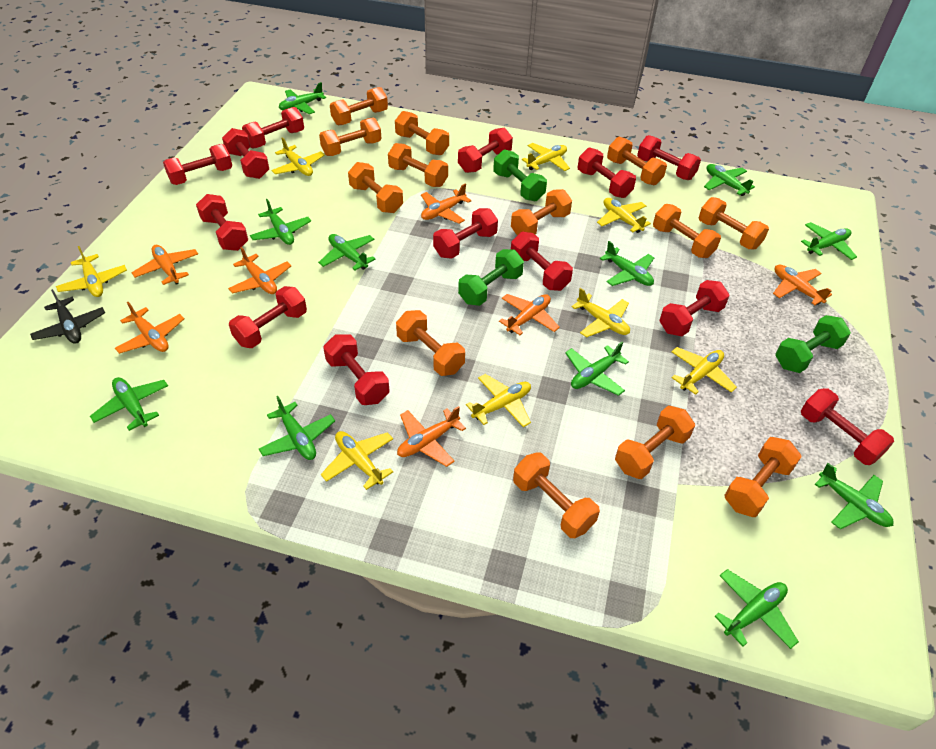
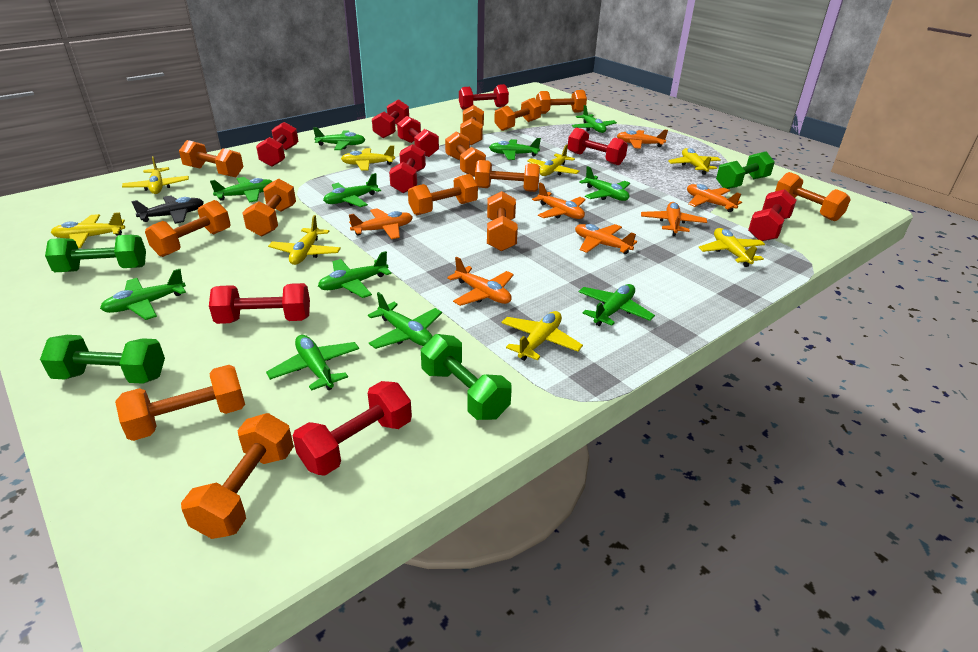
green dumbbell: [458,249,524,306] [493,149,547,201] [775,315,851,373] = 3 -> [40,335,165,384] [45,235,146,272] [421,334,512,420] [716,151,775,189] = 4
red dumbbell: [163,144,232,185] [196,194,248,251] [222,128,269,179] [229,286,307,348] [242,107,304,148] [323,334,390,405] [433,208,498,259] [458,128,513,173] [511,232,573,291] [578,147,636,198] [637,135,701,180] [659,280,729,336] [801,388,894,465] = 13 -> [209,283,310,324] [256,122,299,167] [293,381,412,476] [372,99,409,138] [389,144,426,193] [397,116,439,157] [459,84,509,110] [568,128,628,165] [748,189,797,241] = 9

